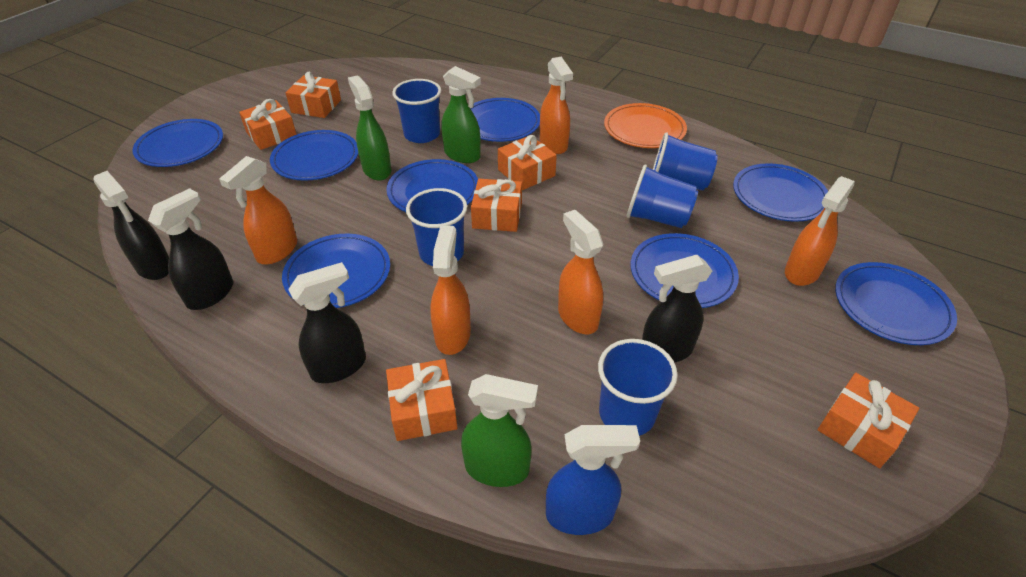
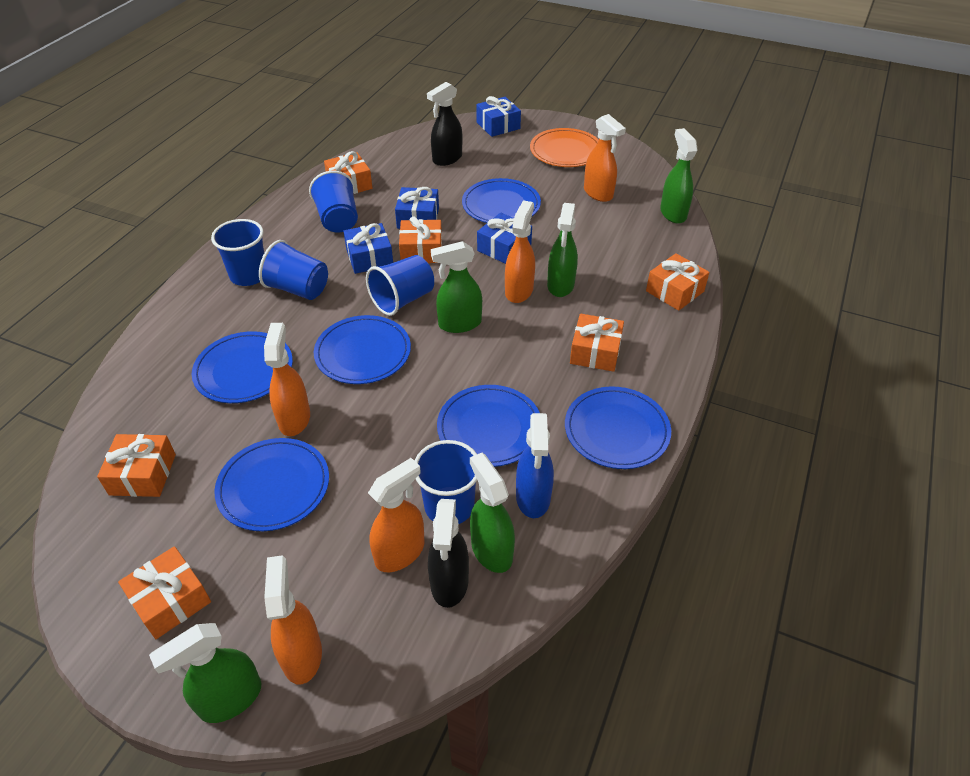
black spray bottle: [93,171,169,280] [148,188,233,310] [288,262,366,383] [642,255,712,363] = 4 -> [427,82,462,166] [428,499,469,608] = 2
blue gift: none = 0 -> [343,223,393,274] [395,187,439,229] [476,96,521,137] [477,212,532,264] = 4
blue plate: [132,119,223,167] [270,130,358,181] [282,234,390,308] [386,159,478,212] [470,98,540,142] [631,233,739,308] [733,163,828,222] [835,262,957,345] = 8 -> [192,331,293,403] [214,438,329,531] [314,315,411,384] [437,385,540,467] [462,178,541,223] [565,386,671,469] = 6
green spray bottle: [348,75,391,181] [441,66,481,163] [461,374,538,487] = 3 -> [149,623,262,723] [431,241,482,333] [470,453,515,573] [547,203,578,297] [660,128,698,224] = 5

